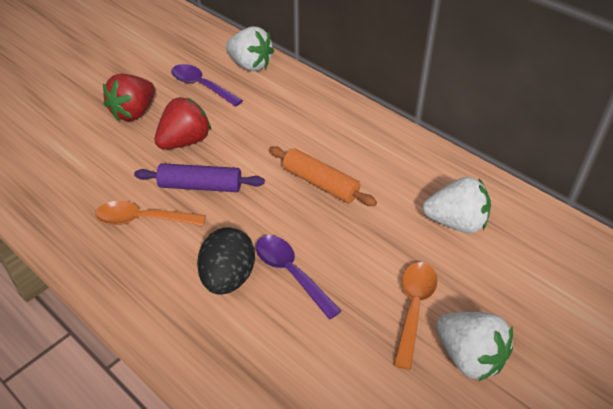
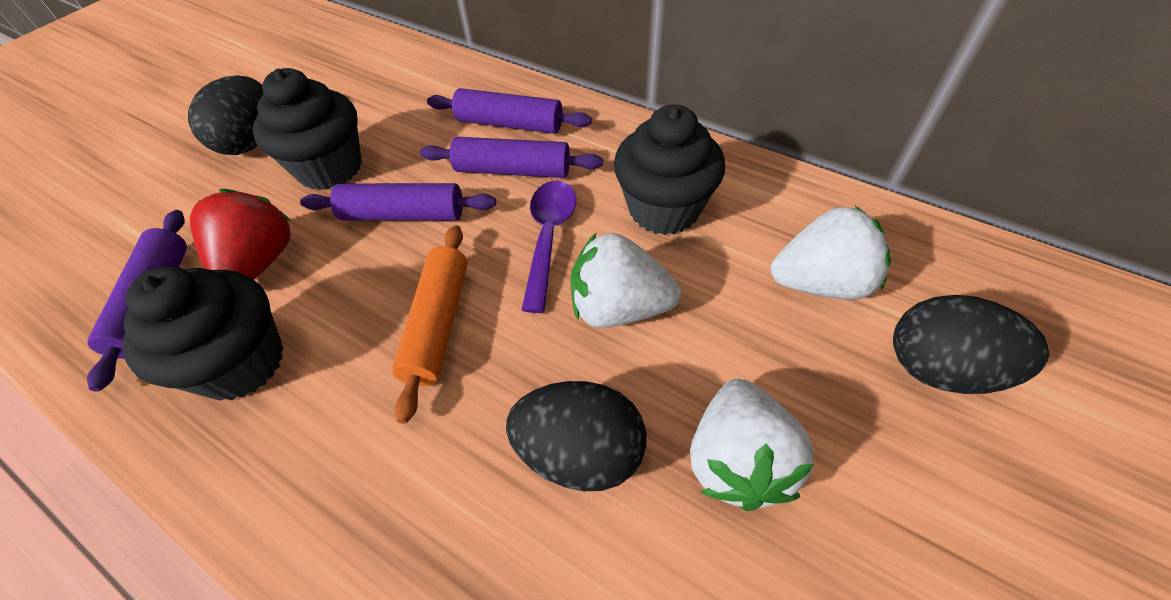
black cupcake: none = 0 -> [122,266,284,401] [252,68,362,190] [614,105,725,235] = 3
black egg: [197,228,255,295] = 1 -> [188,76,264,155] [506,381,647,491] [893,295,1049,394] = 3
orange spoon: [95,201,206,226] [394,262,437,370] = 2 -> none = 0
purple rolling pin: [134,163,265,192] = 1 -> [87,210,187,392] [300,183,496,221] [420,137,603,178] [427,88,592,134] = 4
purple spoon: [171,64,243,107] [256,235,341,320] = 2 -> [521,180,576,313] = 1
red strawberry: [103,74,155,121] [155,97,211,149] = 2 -> [190,189,291,280] = 1

